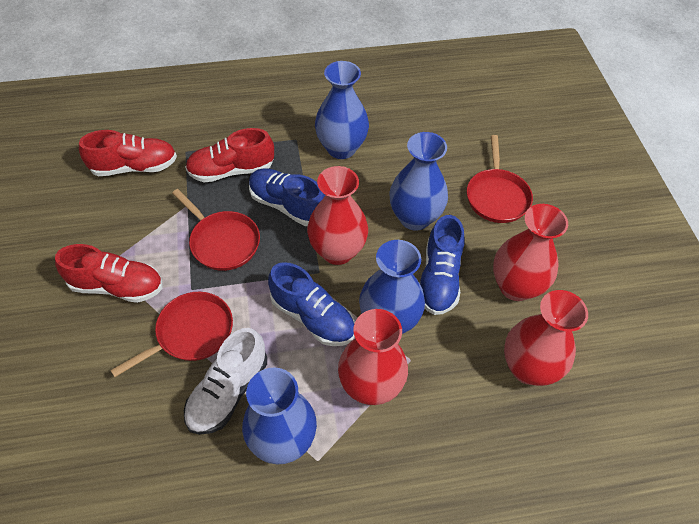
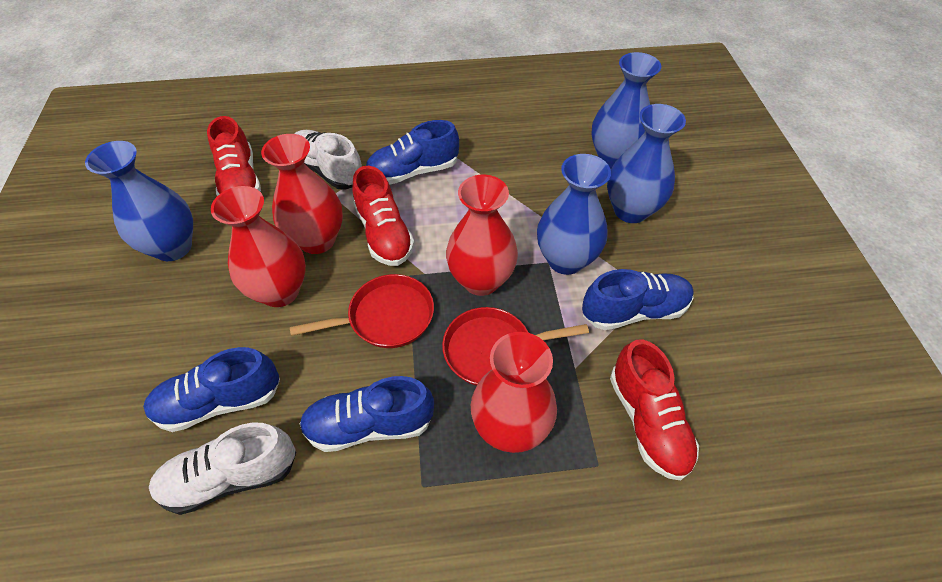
blue shoe: [249,168,325,226] [268,262,355,346] [420,215,465,315] = 3 -> [143,347,280,432] [299,376,434,452] [366,120,459,185] [582,269,694,330] = 4
red pan: [110,292,233,377] [172,189,260,271] [467,135,533,223] = 3 -> [290,274,434,348] [442,307,589,386] = 2
white shoe: [184,328,267,435] = 1 -> [149,423,296,515] [295,130,362,190] = 2

